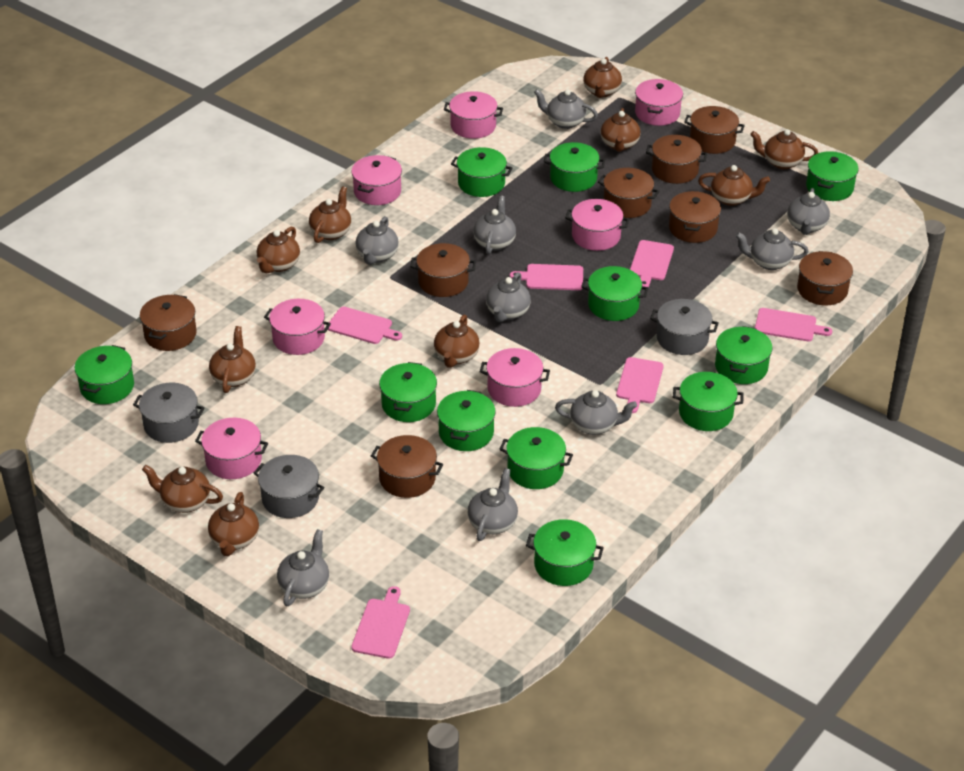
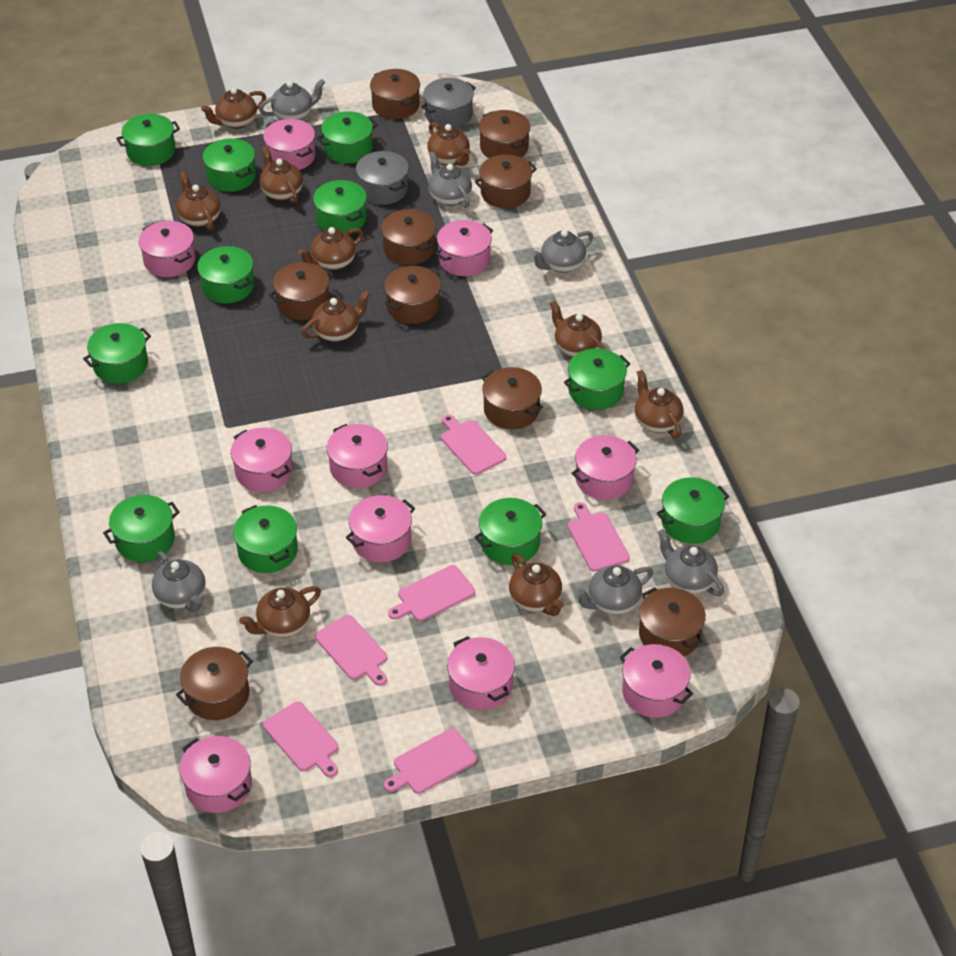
brown pot: [140,294,197,351] [371,435,444,498] [410,243,476,297] [598,168,660,218] [646,135,707,184] [669,191,721,243] [684,106,745,154] [797,251,853,305] = 8 -> [176,647,253,720] [269,262,334,320] [370,69,420,119] [381,209,436,265] [384,266,441,324] [475,154,537,208] [479,110,530,158] [482,367,543,429] [639,587,706,657] = 9
grey pot: [133,383,204,443] [254,455,325,518] [650,299,719,355] = 3 -> [356,151,409,205] [421,78,476,128] = 2
grey teapot: [277,529,329,606] [356,216,399,265] [468,468,518,541] [473,195,516,254] [486,272,531,322] [534,89,598,129] [555,390,637,435] [735,228,809,270] [787,188,830,235] = 9 -> [152,551,206,612] [259,79,325,120] [429,151,472,208] [531,230,593,273] [575,565,653,615] [658,529,724,596] = 6
pink pot: [195,418,268,479] [264,299,331,355] [351,155,402,205] [444,91,503,139] [480,348,550,407] [565,199,629,251] [635,79,683,126] = 7 -> [139,221,196,277] [180,736,252,813] [231,427,293,492] [263,119,315,170] [327,424,388,488] [345,495,415,562] [435,220,493,276] [447,636,515,710] [572,435,639,500] [620,644,693,718] = 10

